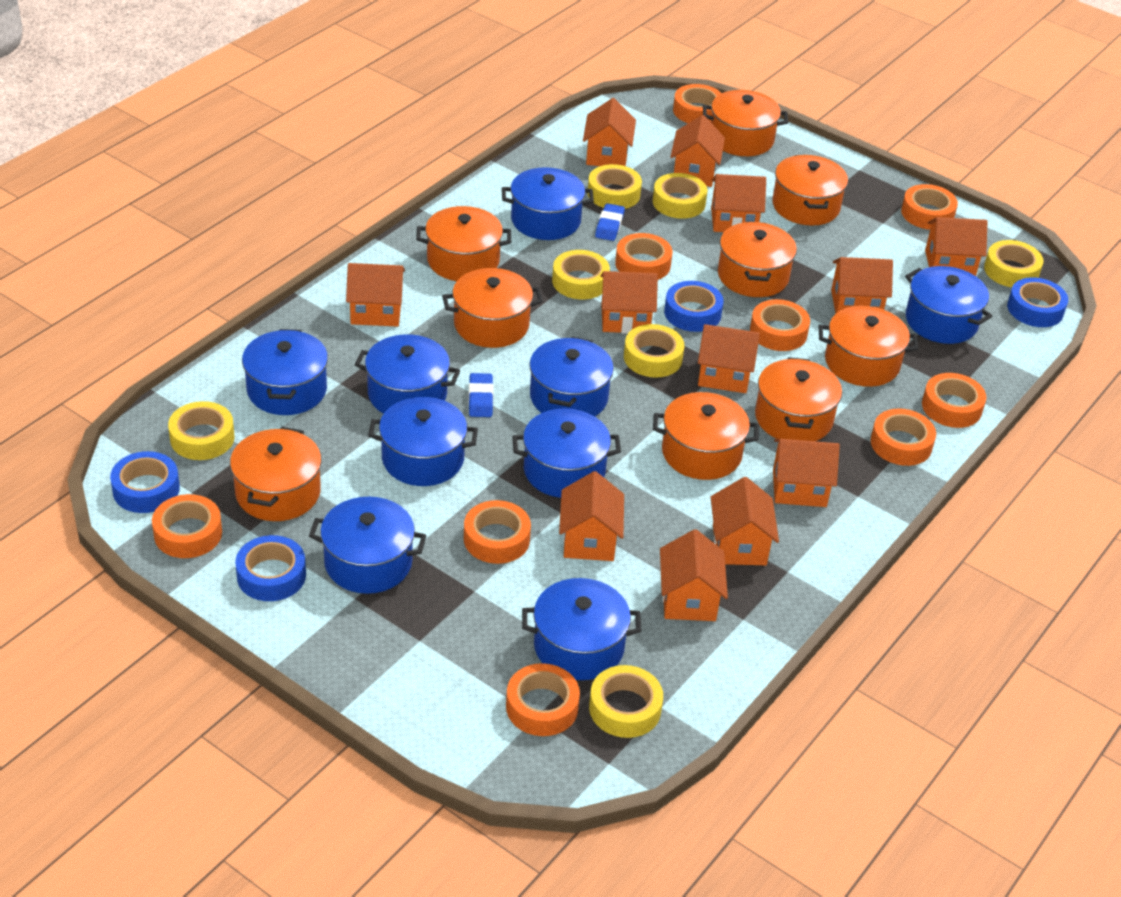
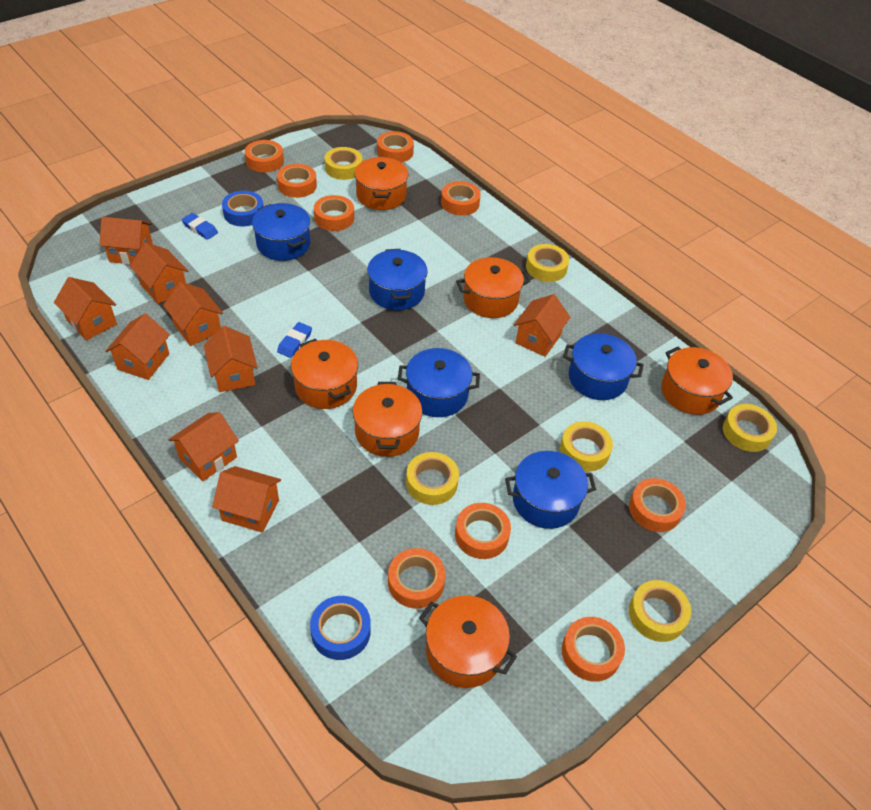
blue pot: [242,329,328,415] [309,497,427,594] [355,334,460,414] [368,397,478,486] [502,167,594,240] [512,408,621,498] [522,578,641,680] [529,337,614,416] [905,266,992,344] = 9 -> [252,203,310,261] [367,249,428,310] [398,348,480,417] [505,451,596,529] [563,333,644,400] = 5
blue tape: [110,451,180,513] [235,535,306,601] [664,281,724,332] [1007,277,1068,327] = 4 -> [222,191,264,226] [310,596,371,660] = 2
orange house: [346,263,405,326] [559,471,624,561] [583,98,636,166] [601,271,658,334] [660,529,728,621] [671,115,725,187] [698,324,760,393] [711,174,766,232] [711,477,779,565] [773,439,840,507] [831,257,893,314] [925,217,987,276] = 12 -> [54,277,117,341] [99,217,153,265] [105,313,170,380] [130,242,188,304] [163,282,223,346] [168,412,239,481] [204,326,258,392] [212,466,281,533] [514,294,570,357] = 9
orange pot: [230,427,322,521] [416,206,511,281] [442,268,543,348] [653,392,759,480] [703,90,788,156] [718,221,797,297] [755,357,842,441] [772,155,848,226] [819,306,918,387] = 9 -> [291,339,358,409] [353,382,422,457] [355,157,408,210] [419,595,517,688] [456,257,530,318] [661,346,733,415] = 6
yellow tape: [168,401,235,460] [552,250,610,299] [588,164,642,209] [589,665,663,738] [624,324,684,378] [653,173,707,219] [984,240,1043,287] = 7 -> [325,147,362,180] [406,452,459,505] [526,244,569,282] [560,421,613,471] [629,580,691,642] [723,404,777,452] = 6

